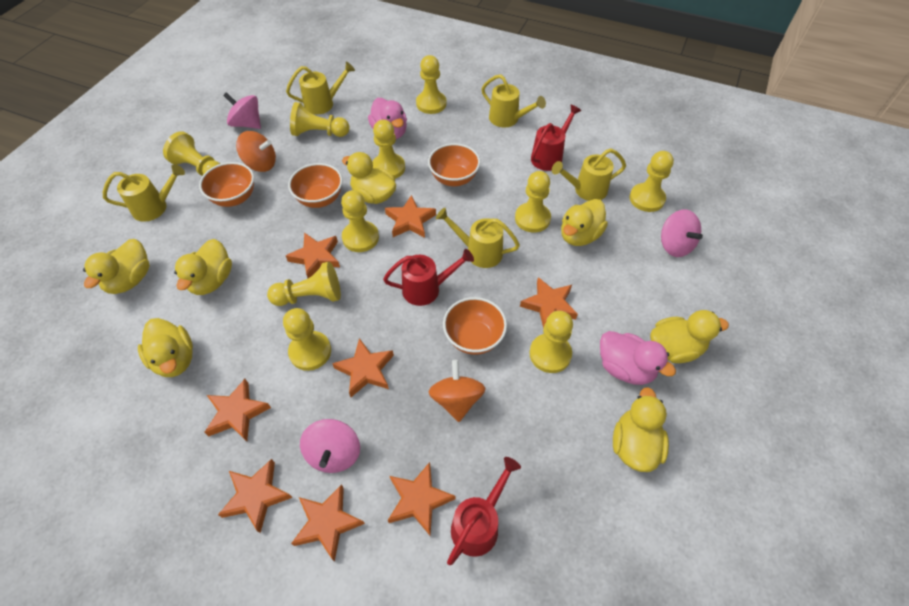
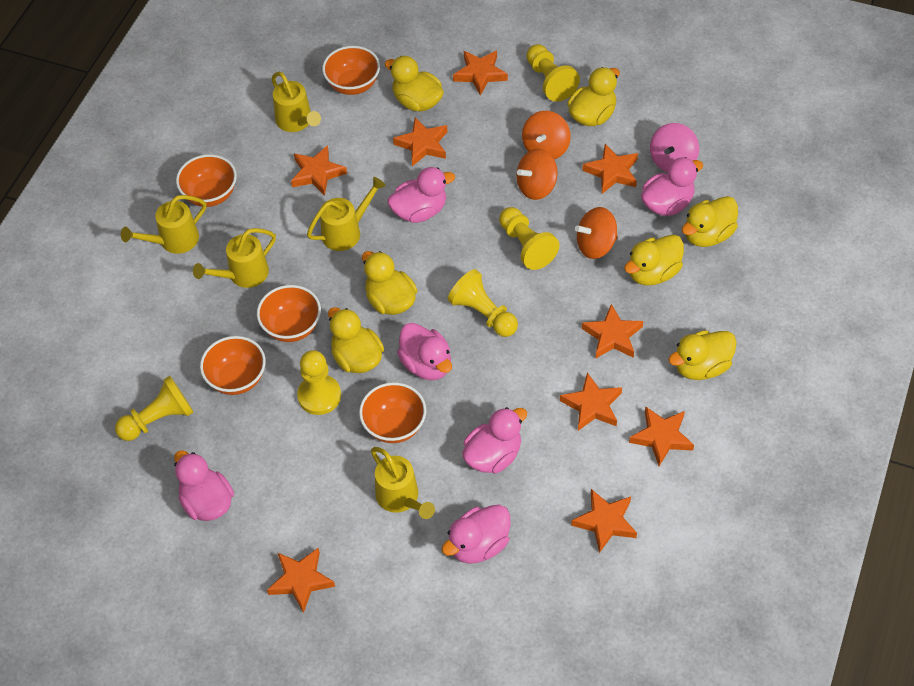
orange bowl: [199,162,254,207] [288,163,343,208] [428,143,480,186] [443,297,507,355] = 4 -> [176,154,237,207] [200,336,266,395] [257,285,321,342] [322,46,380,95] [359,382,426,443] = 5
orange spinning top: [236,131,276,172] [429,360,485,422] = 2 -> [516,149,557,200] [522,111,571,159] [575,207,618,259] = 3
orange star: [204,379,271,441] [218,459,293,533] [286,232,340,278] [291,484,365,562] [332,338,394,397] [385,195,436,238] [388,462,455,535] [520,277,578,328] = 8 -> [267,548,335,613] [291,145,347,196] [393,117,448,166] [453,50,508,96] [560,372,622,431] [571,489,637,553] [582,144,638,194] [582,304,643,359] [629,406,694,466] = 9
pink duck: [368,98,407,139] [600,331,676,385] = 2 -> [174,450,234,521] [387,167,455,223] [397,323,452,380] [442,505,510,564] [462,407,527,473] [641,157,703,216] = 6
pink spinning top: [223,92,261,129] [300,419,360,473] [661,210,703,257] = 3 -> [650,123,699,172] = 1
red watering can: [383,249,474,306] [447,457,521,565] [531,105,581,171] = 3 -> none = 0
yellow pawn: [163,131,220,176] [267,262,341,306] [283,308,331,371] [290,102,349,137] [341,190,379,252] [372,120,405,179] [416,55,447,114] [515,171,551,232] [529,311,573,373] [630,151,674,212] = 10 -> [115,376,194,441] [297,350,341,415] [448,269,518,337] [499,207,559,270] [526,44,580,102] = 5

